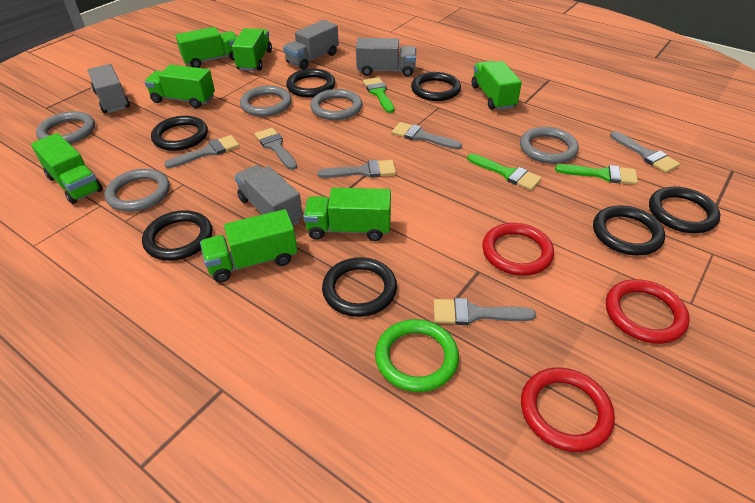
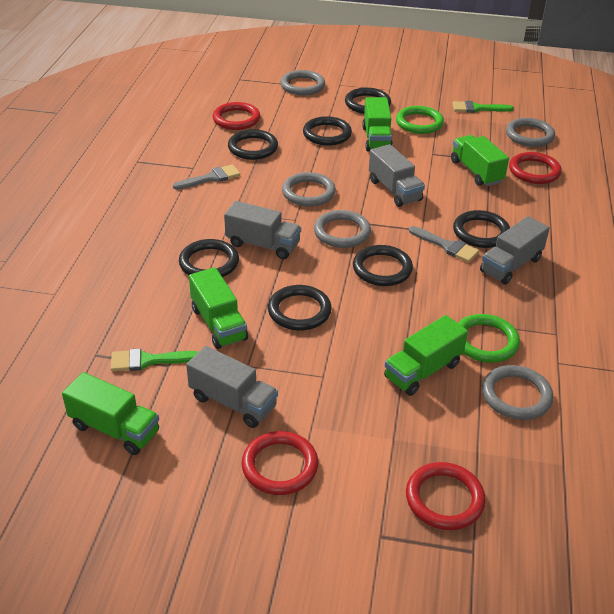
green brush: [363,77,394,113] [467,154,542,190] [555,164,638,185] = 3 -> [111,348,198,371] [452,101,514,113] = 2
green ring: [375,319,459,392] = 1 -> [396,106,444,134] [458,314,520,363] = 2
green truck: [31,133,103,204] [144,65,215,108] [176,27,237,68] [200,209,298,282] [232,28,272,71] [303,188,391,241] [472,61,522,110] = 7 -> [62,372,159,455] [189,267,248,349] [362,97,393,152] [384,315,468,396] [451,135,509,186] = 5
grey brush: [164,135,240,168] [255,128,297,170] [318,160,396,178] [392,122,462,150] [434,298,536,325] [610,131,680,173] = 6 -> [173,164,240,190] [409,226,479,262] = 2
red ring: [482,223,554,276] [521,368,615,452] [606,279,690,344] = 3 -> [212,102,260,130] [241,431,318,495] [406,462,486,530] [509,152,562,184] = 4

